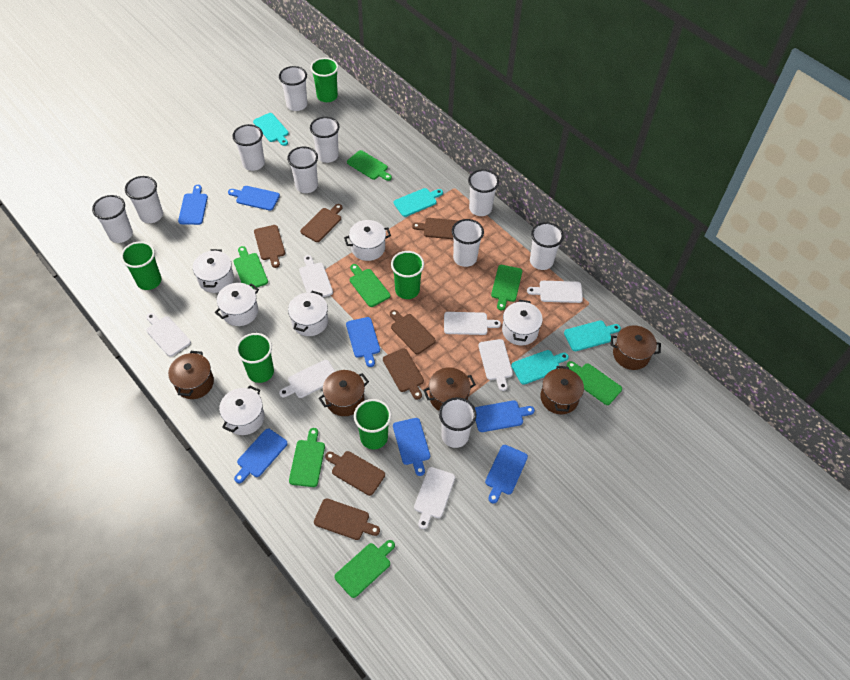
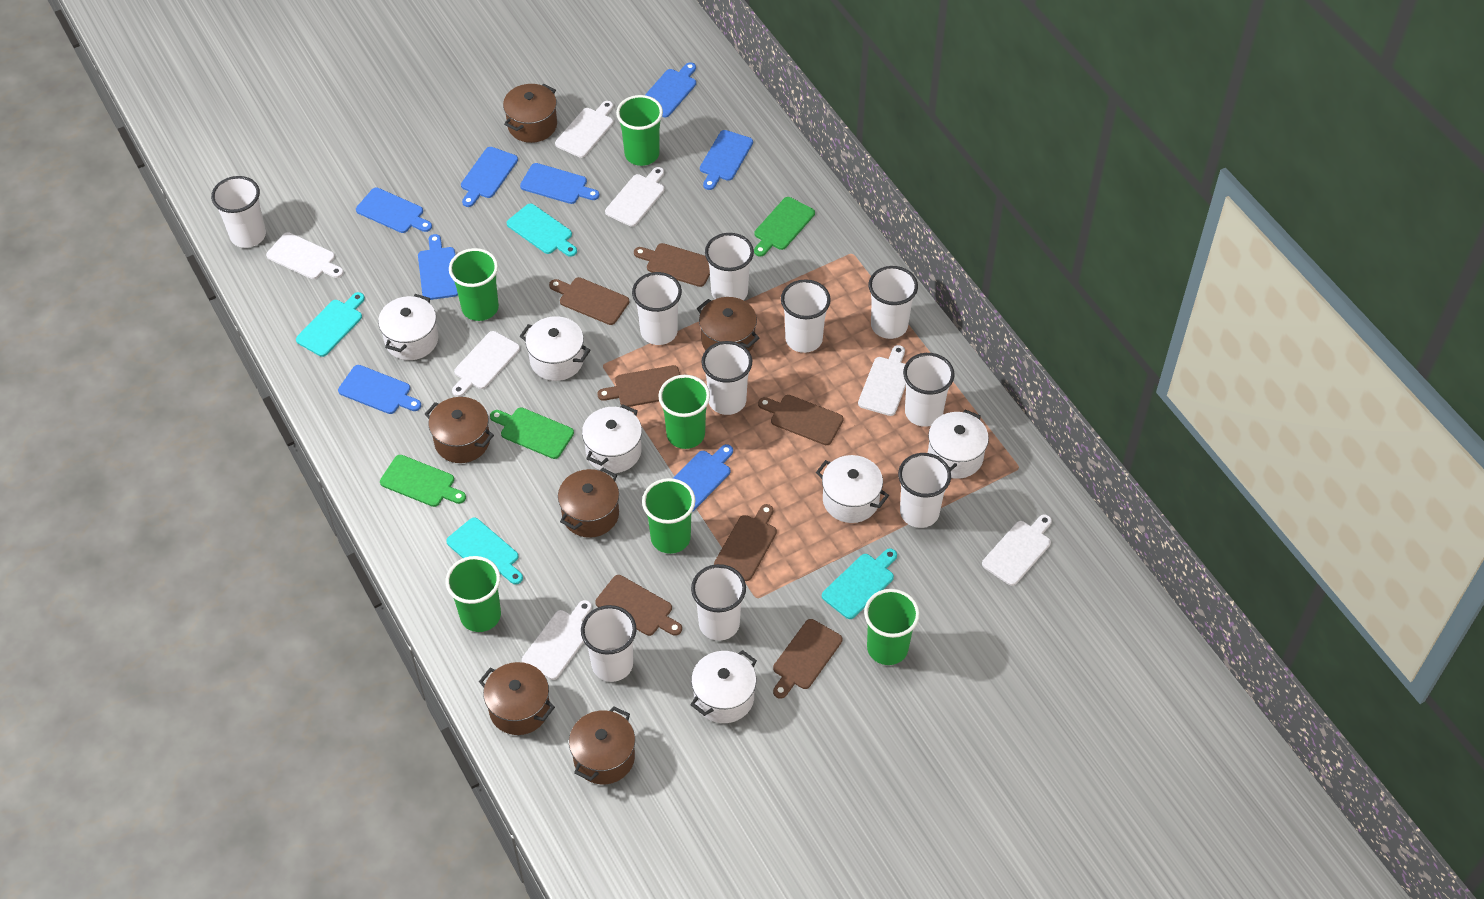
blue cutting board: [178,185,208,225] [228,186,280,211] [234,429,288,483] [346,317,380,367] [393,418,430,476] [475,400,535,432] [485,445,528,504] = 7 -> [338,365,421,414] [356,188,432,233] [418,234,458,300] [461,147,518,207] [520,163,600,204] [645,62,696,117] [673,444,733,512] [700,130,753,190] = 8
brown pot: [168,351,214,399] [318,370,369,416] [423,367,476,411] [540,366,584,414] [610,325,661,370] = 5 -> [425,397,494,463] [479,662,555,735] [503,84,557,143] [558,468,619,538] [569,706,635,785] [697,297,760,352] = 6
green cup: [121,241,161,290] [236,333,274,383] [310,58,338,102] [354,399,391,450] [391,251,424,299] = 5 -> [446,556,501,632] [449,248,499,321] [616,95,663,166] [642,478,696,554] [658,375,710,449] [864,589,920,665] = 6
green cutting board: [234,246,268,289] [289,428,325,487] [334,540,395,598] [347,150,392,181] [350,264,390,307] [491,265,522,310] [567,361,622,405] = 7 -> [380,455,466,507] [490,407,574,459] [754,197,815,256] = 3

